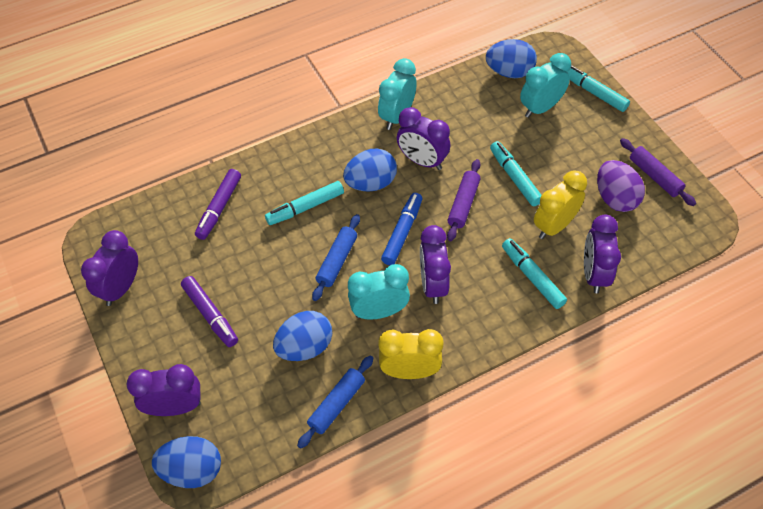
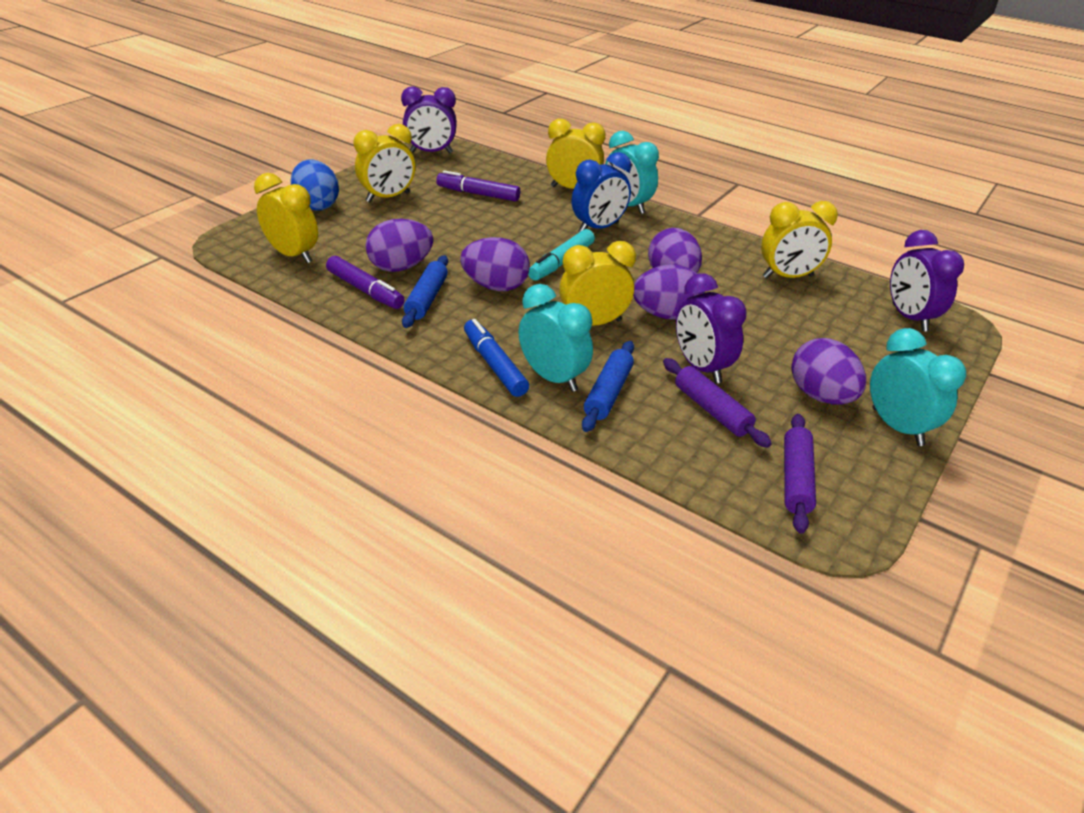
blue clock: none = 0 -> [572,152,631,232] = 1
blue egg: [152,436,221,488] [273,311,332,361] [343,149,397,192] [486,39,537,78] = 4 -> [290,159,339,211] = 1
purple clock: [81,230,138,306] [127,364,201,416] [397,107,450,170] [420,225,451,304] [584,214,621,294] = 5 -> [401,87,457,153] [676,273,747,383] [890,230,964,332] = 3
purple egg: [597,160,645,212] = 1 -> [365,219,433,272] [460,237,530,291] [633,264,705,320] [648,228,702,273] [791,338,866,404] = 5
turquoise marker: [265,181,344,225] [490,141,542,206] [502,238,567,309] [567,65,630,112] = 4 -> [528,229,595,281] = 1
yellow clock: [378,329,444,379] [534,171,587,239] = 2 -> [254,173,318,263] [354,124,415,202] [546,119,605,189] [559,241,636,325] [761,201,838,279] = 5

